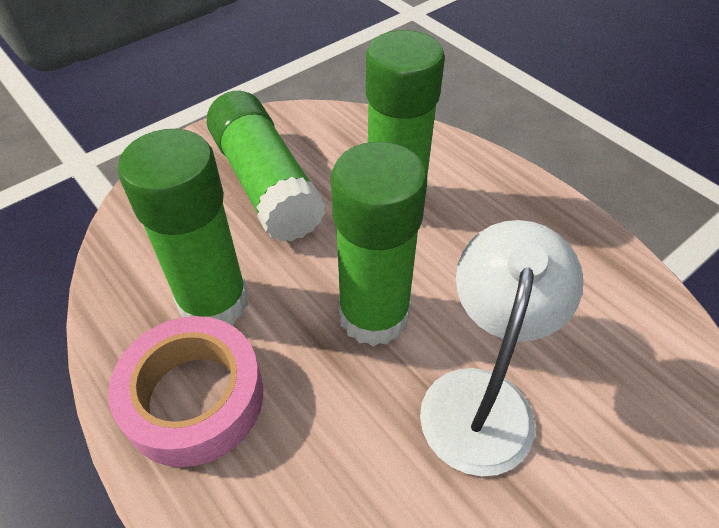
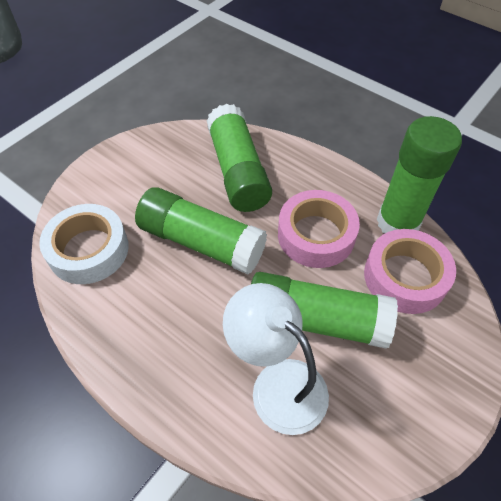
pink tape: [108,316,263,467] = 1 -> [278,190,360,268] [364,229,456,314] = 2
white tape: none = 0 -> [39,204,129,284] = 1

